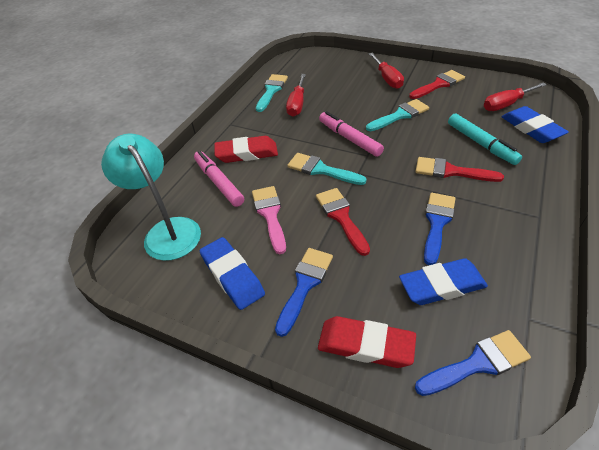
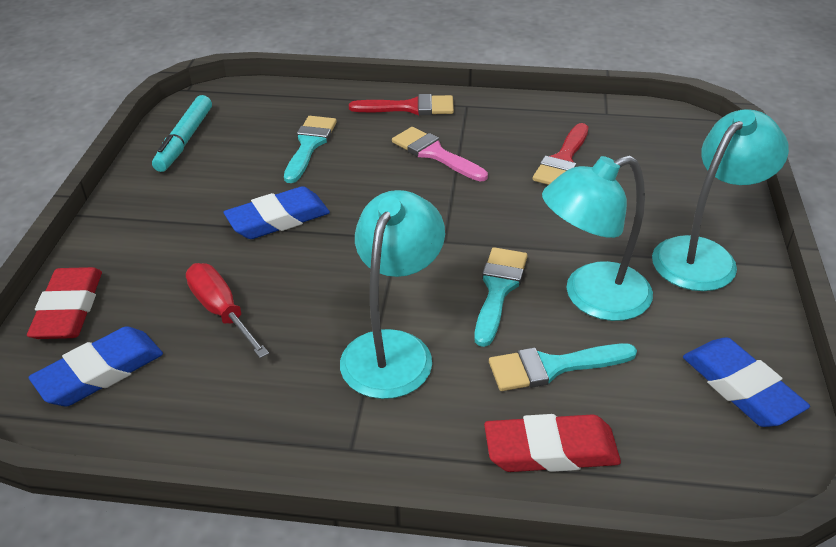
blue brush: [275,248,333,337] [415,330,531,396] [424,193,456,265] = 3 -> none = 0
pink marker: [194,151,244,207] [319,111,384,157] = 2 -> none = 0
red brush: [316,188,370,256] [409,70,465,99] [415,157,504,182] = 3 -> [349,94,454,115] [533,123,588,185] = 2
red screwdriver: [286,74,306,117] [369,53,404,89] [484,83,547,111] = 3 -> [186,263,269,358] = 1
turquoise lamp: [101,134,201,261] = 1 -> [340,190,445,399] [542,155,653,321] [652,109,789,291] = 3

